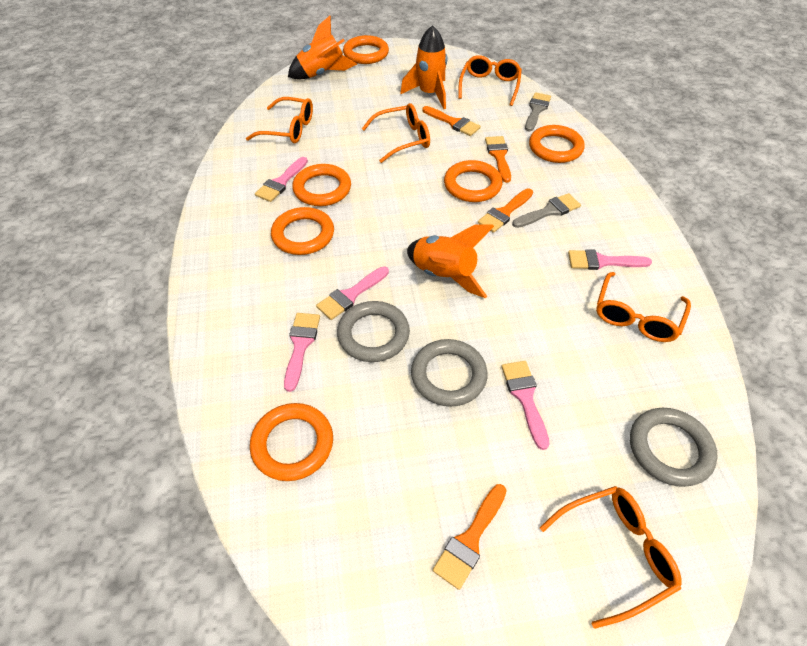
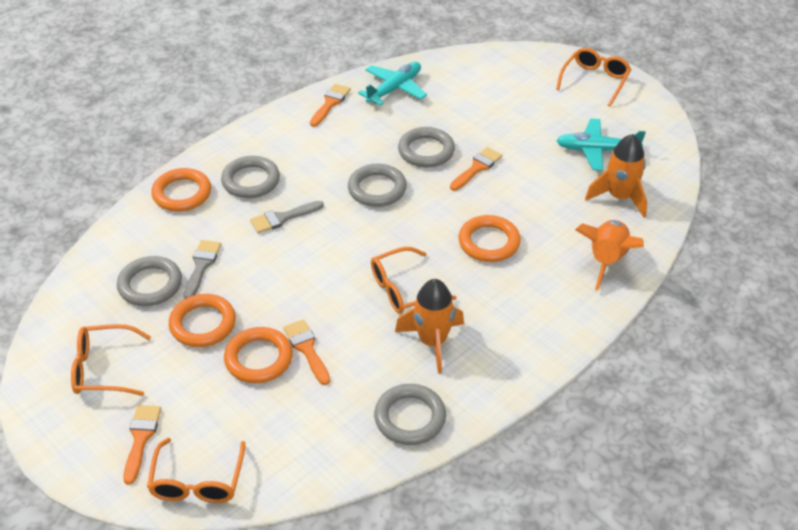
grey ring: [337,301,410,362] [411,339,488,407] [630,408,718,487] = 3 -> [117,256,182,306] [221,156,280,198] [348,164,407,207] [374,384,446,445] [398,127,455,167] = 5
orange glasses: [246,97,313,144] [362,103,430,163] [458,55,522,106] [540,486,681,629] [596,272,691,342] = 5 -> [71,324,151,396] [147,438,245,503] [371,247,456,314] [556,48,631,107] = 4
orange ring: [250,403,333,481] [271,207,334,255] [292,164,351,206] [343,35,389,64] [444,160,502,202] [529,125,585,163] = 6 -> [151,168,211,212] [169,294,236,347] [224,327,293,383] [459,215,521,262] = 4
pink brush: [255,157,308,202] [284,313,320,392] [316,266,389,320] [501,361,550,450] [568,249,652,270] = 5 -> none = 0
turquoise plane: none = 0 -> [358,62,427,106] [556,119,646,171] = 2

